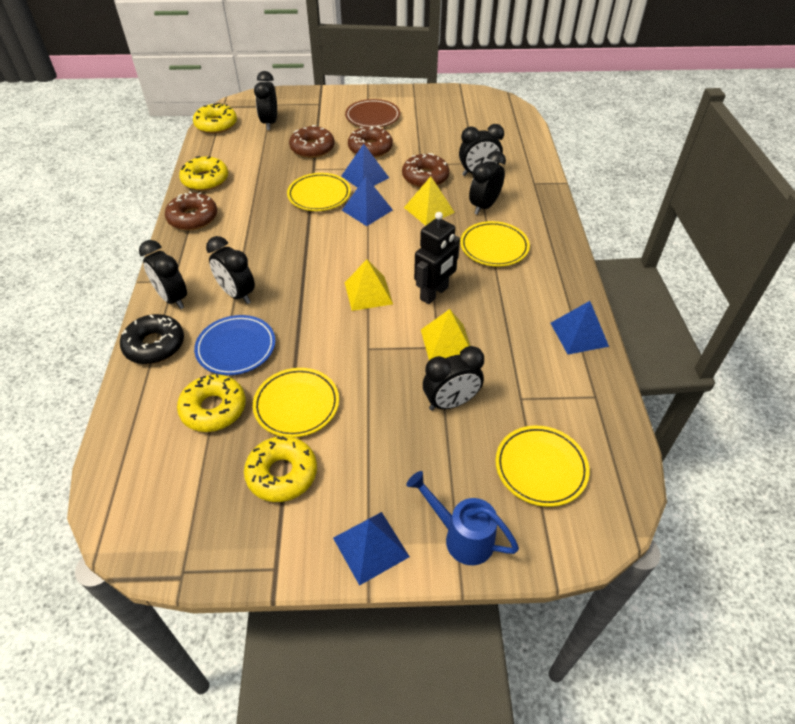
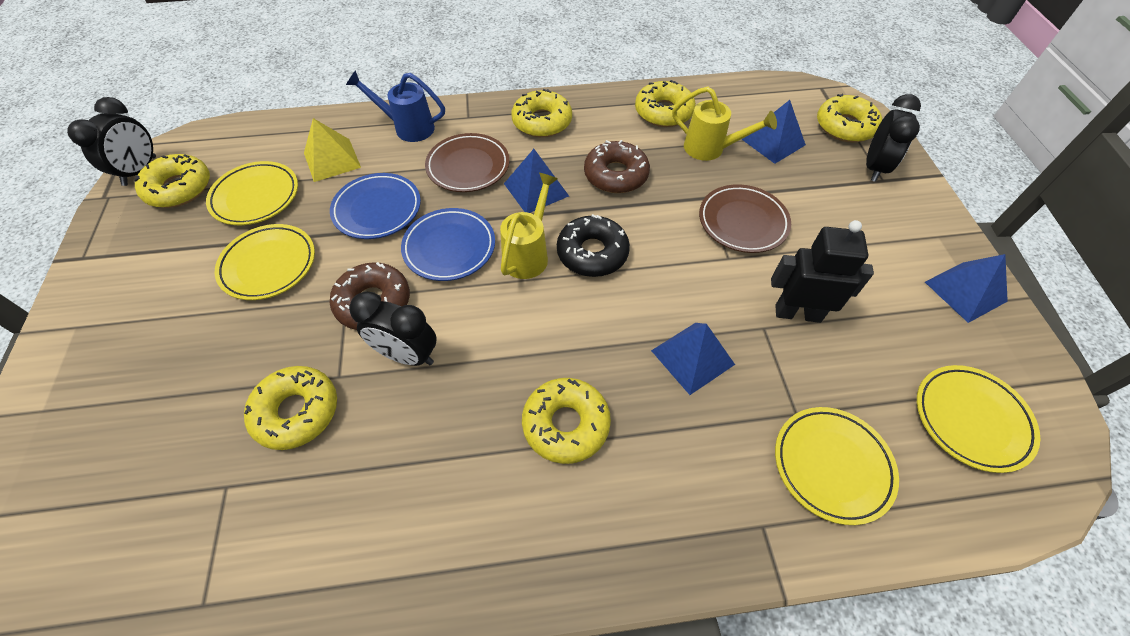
black clock: [139,240,187,309] [206,236,255,304] [254,71,277,130] [423,346,484,411] [459,124,504,176] [469,151,506,215] = 6 -> [67,97,156,186] [349,291,437,366] [866,94,921,182] = 3
blue plate: [194,315,275,375] = 1 -> [330,173,421,239] [401,208,495,281] = 2
brown donut: [165,192,217,230] [289,125,335,158] [348,126,393,158] [402,153,449,188] = 4 -> [330,262,410,330] [584,140,650,193] = 2
brown plate: [345,99,400,127] = 1 -> [425,133,509,192] [699,184,791,253] = 2
yellow donut: [177,373,246,432] [179,156,228,191] [193,103,237,134] [244,436,317,502] = 4 -> [134,154,210,208] [244,366,337,450] [511,89,572,137] [522,378,611,464] [635,80,696,127] [817,94,882,142] = 6
yellow pyramid: [345,259,393,311] [404,176,455,226] [421,309,470,360] = 3 -> [304,118,361,182] = 1
yellow watering can: none = 0 -> [500,173,558,279] [672,86,777,161] = 2

